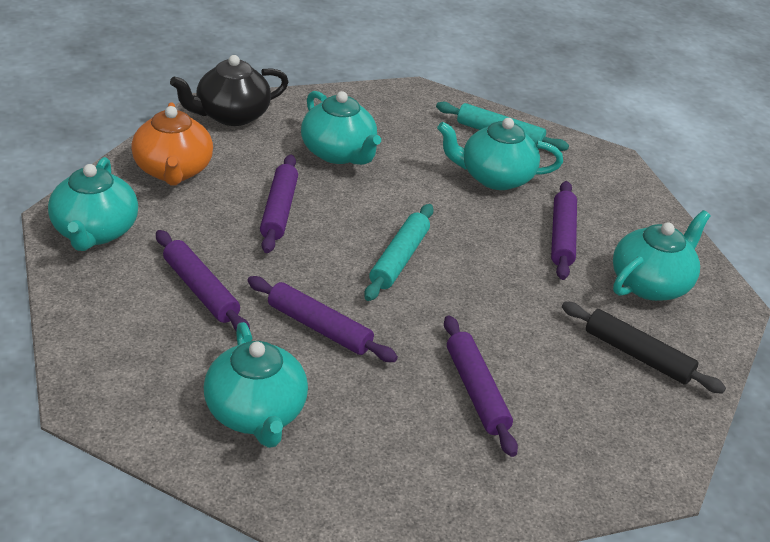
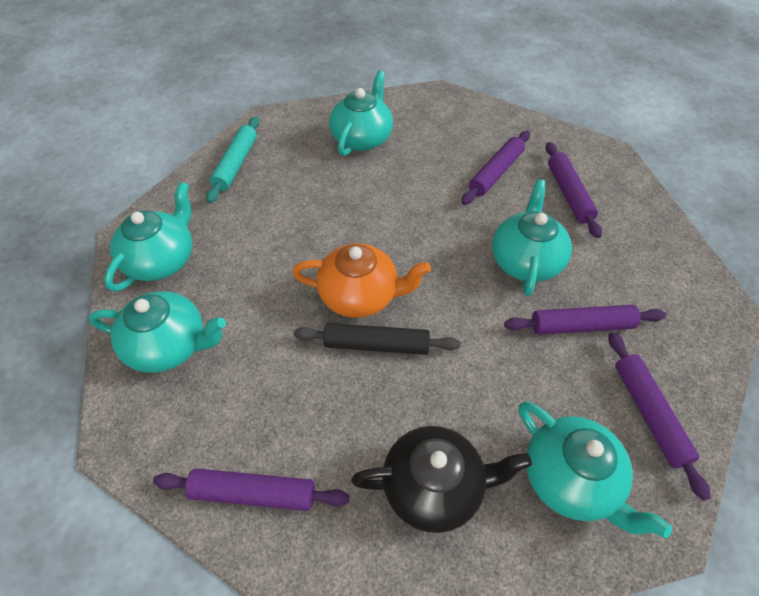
turquoise rolling pin: [364,204,434,301] [436,102,569,151] = 2 -> [206,116,259,203] = 1

